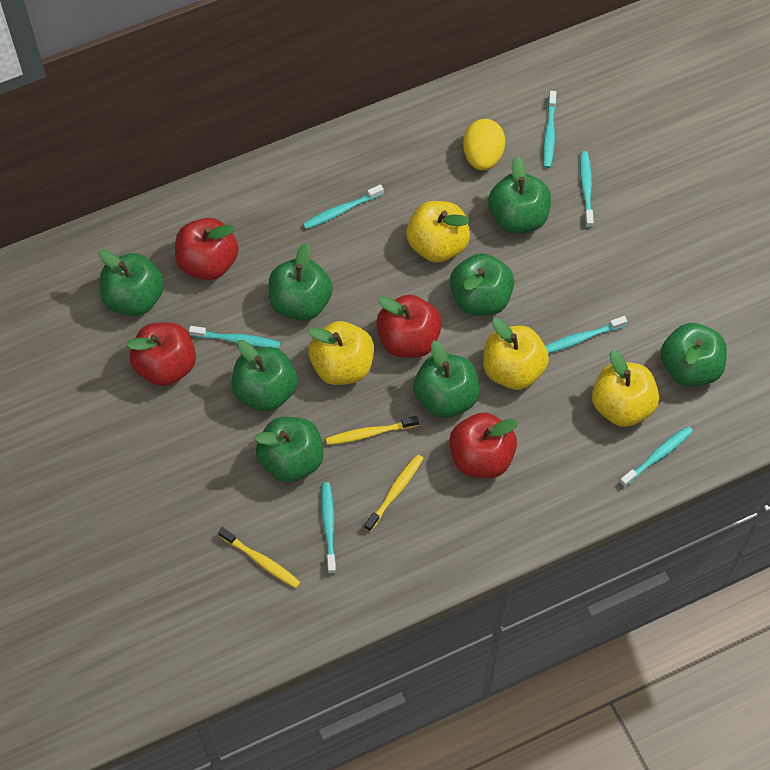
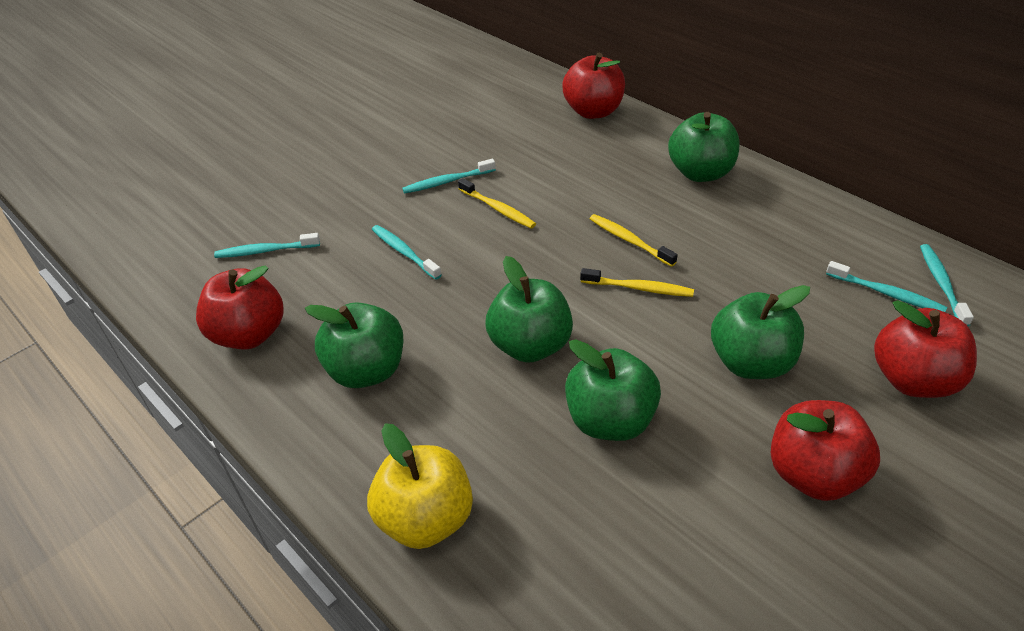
green apple: [99,249,164,316] [231,340,298,412] [255,417,324,483] [268,243,333,321] [413,340,479,418] [450,253,514,316] [488,156,551,233] [660,323,727,387] = 8 -> [305,302,403,388] [486,256,573,363] [565,339,661,441] [668,112,739,182] [711,285,810,379] = 5
turquoise toothbrush: [189,326,281,348] [303,184,384,229] [321,482,336,574] [543,91,556,168] [545,316,627,353] [580,151,594,228] [620,426,693,487] = 7 -> [214,233,320,258] [372,225,442,280] [402,159,496,194] [826,261,947,312] [920,244,974,326] = 5
yellow apple: [308,321,374,385] [406,201,470,263] [483,318,549,390] [592,350,659,427] = 4 -> [367,423,473,549] = 1
yellow egg: [463,119,505,171] = 1 -> none = 0

